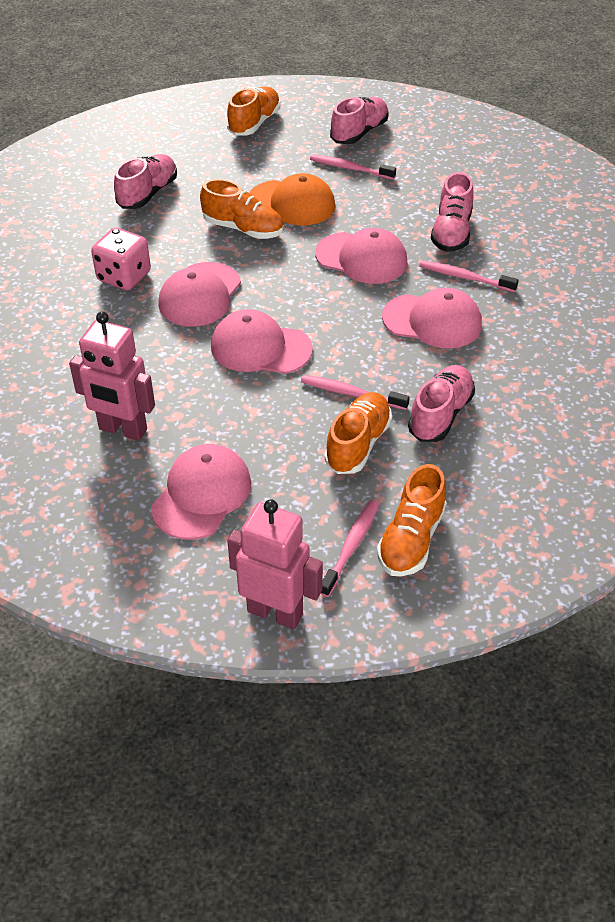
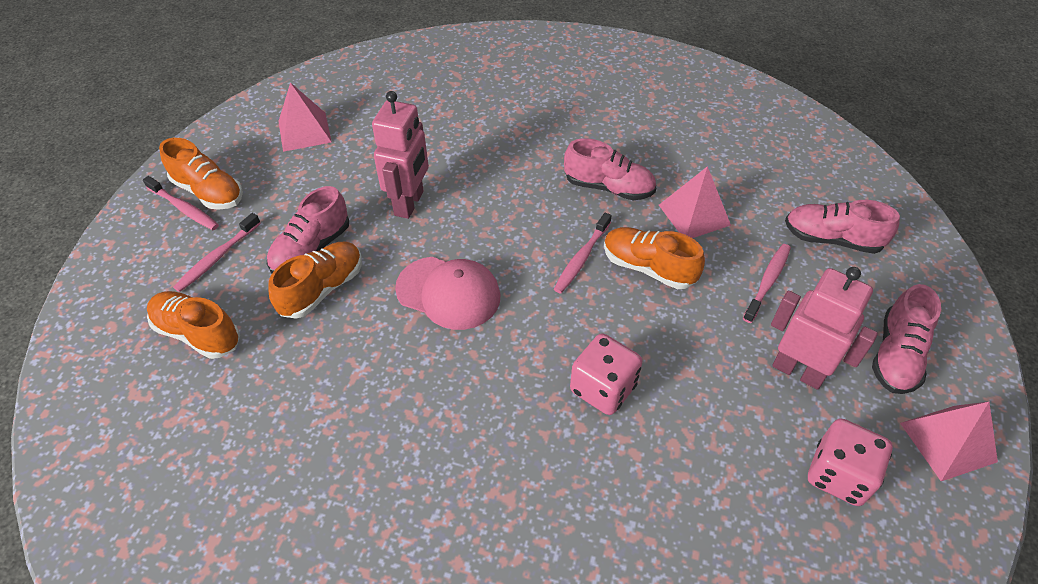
orange cap: [249,173,335,226] = 1 -> none = 0
pink cap: [151,444,251,540] [158,262,241,327] [211,309,313,374] [315,228,408,284] [382,288,482,349] = 5 -> [395,257,500,330] = 1
pink dice: [91,228,151,290] = 1 -> [570,334,642,415] [808,418,893,506] = 2
pink pyramid: none = 0 -> [278,82,332,152] [659,166,731,238] [900,402,998,481] = 3

